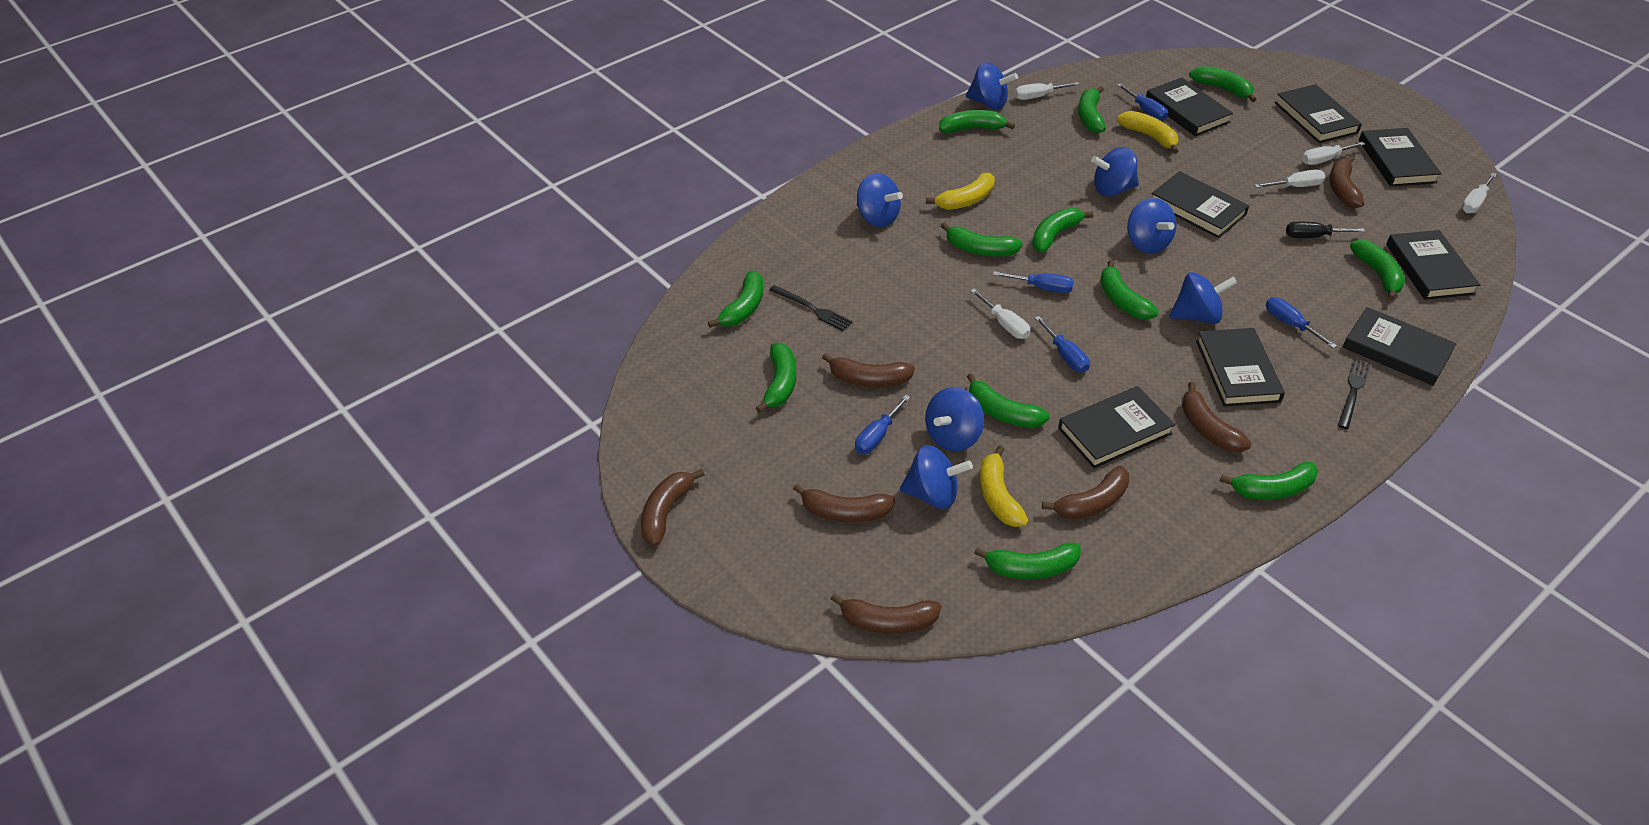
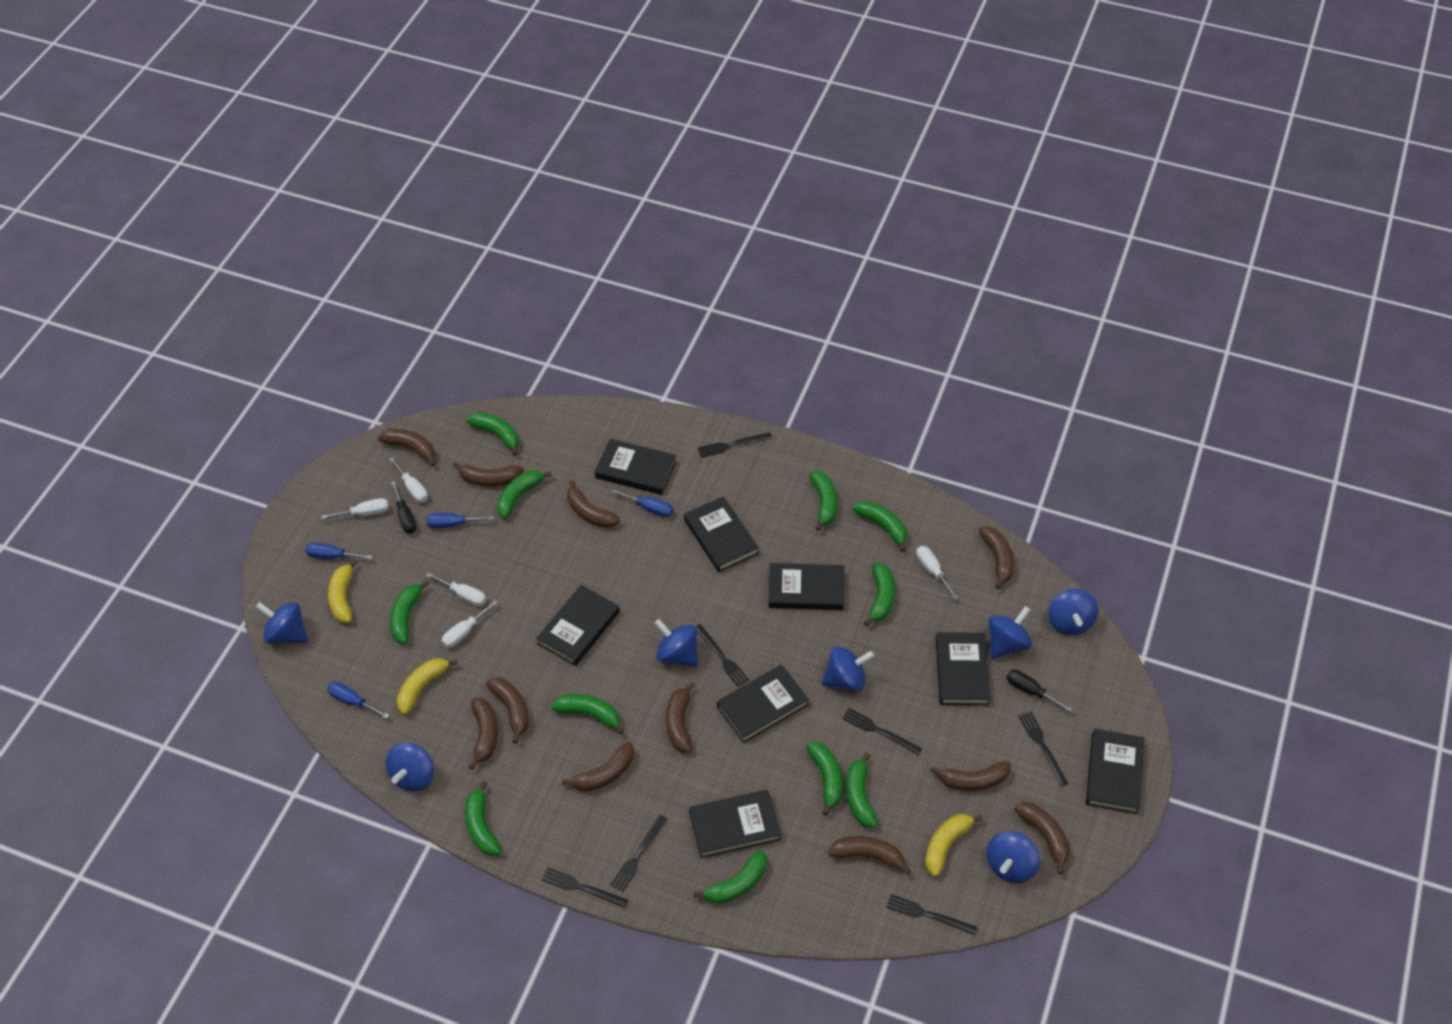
black fork: [769,285,852,331] [1338,360,1371,429] = 2 -> [542,867,628,908] [610,815,667,892] [695,624,750,688] [698,432,772,458] [842,708,922,755] [886,894,977,935] [1018,711,1068,786] = 7
black screwdriver: [1286,222,1365,238] = 1 -> [391,481,416,534] [1006,669,1072,712] = 2
blue screwdriver: [855,395,911,454] [993,271,1074,293] [1035,316,1090,373] [1117,83,1168,121] [1266,297,1337,348] = 5 -> [305,542,372,559] [327,681,389,719] [427,513,494,528] [611,489,673,517] = 4
brown banana: [641,469,705,546] [793,484,895,522] [822,353,915,387] [831,593,942,634] [1042,466,1130,519] [1182,382,1251,452] [1330,156,1364,208] = 7 -> [378,429,436,467] [453,462,524,486] [468,698,498,770] [486,677,528,744] [562,742,634,792] [567,480,620,528] [666,682,695,753] [828,836,911,875] [930,761,1011,791] [979,526,1014,589] [1014,802,1070,874] = 11
green banana: [708,271,763,328] [756,343,796,413] [939,110,1015,133] [941,222,1023,257] [967,373,1050,428] [974,543,1081,579] [1032,208,1093,253] [1078,86,1106,133] [1100,260,1159,320] [1189,66,1257,102] [1220,462,1318,500] [1350,240,1405,300] = 12 -> [390,580,429,644] [465,781,501,856] [466,412,519,455] [497,470,552,519] [551,694,624,734] [694,850,767,904] [806,742,843,816] [809,471,837,531] [846,753,878,828] [852,501,907,552] [864,563,895,626] = 11

